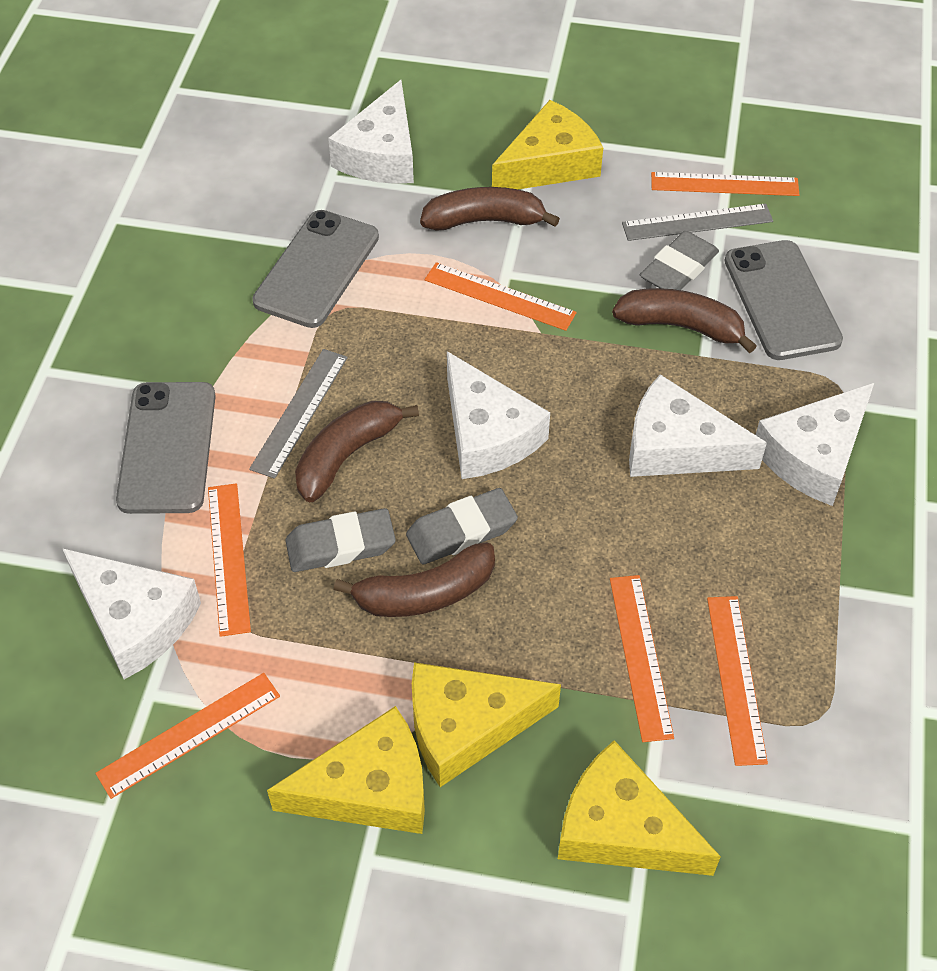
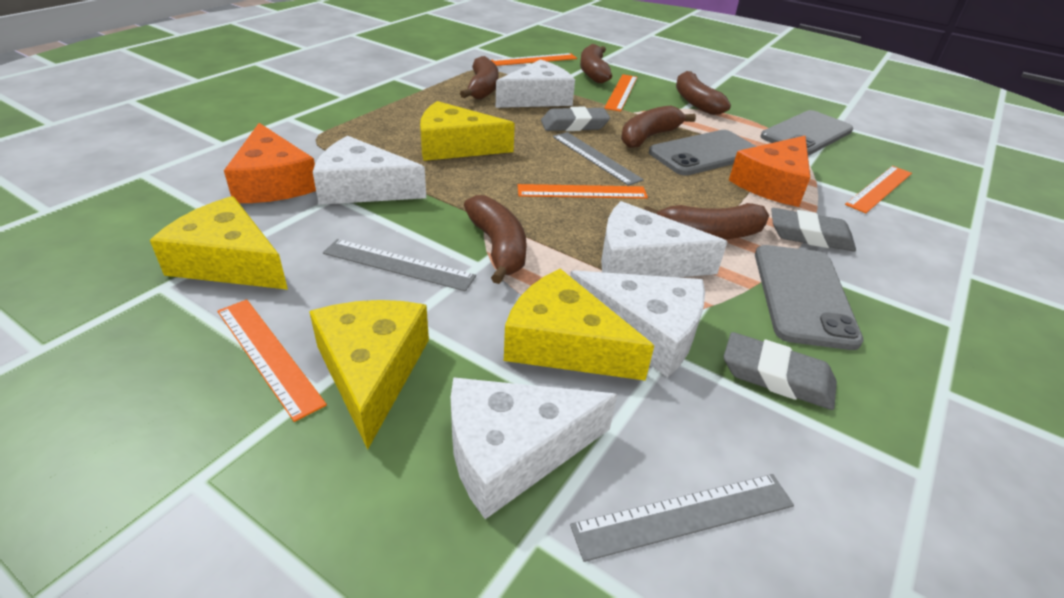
brown banana: [295,401,419,503] [334,542,495,617] [420,187,560,231] [612,288,757,353] = 4 -> [460,56,498,99] [464,195,527,284] [580,44,612,83] [621,106,696,148] [644,203,769,240] [676,71,731,115] = 6
grey ruler: [249,349,348,479] [622,203,773,241] = 2 -> [323,239,476,291] [553,132,644,186] [570,474,794,562] = 3
orange cheese: none = 0 -> [224,123,316,203] [729,136,810,207] = 2
orange ruler: [95,673,280,799] [208,483,251,637] [425,262,577,331] [610,575,674,742] [651,172,799,196] [707,596,768,766] = 6 -> [217,299,327,422] [491,53,577,66] [518,184,648,199] [604,74,637,112] [845,166,912,213] = 5

